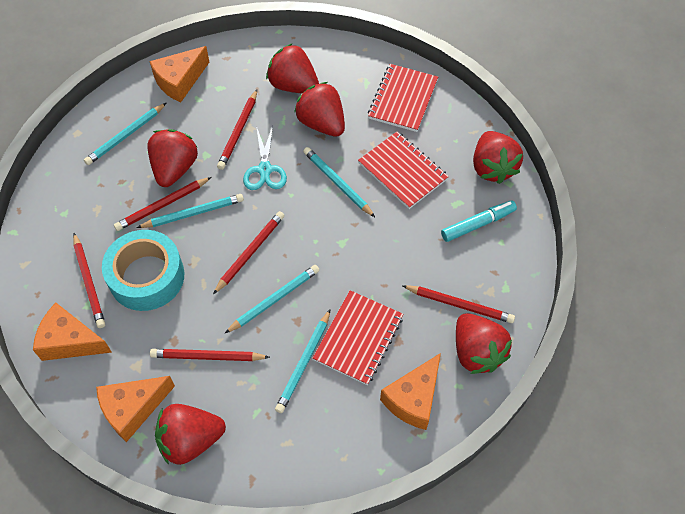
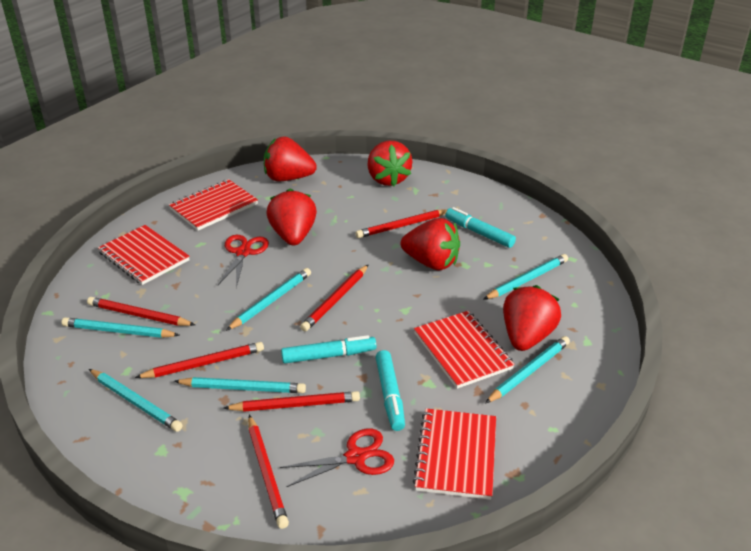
orange cheese: [33,303,112,361] [96,376,175,442] [149,46,209,103] [380,353,441,430] = 4 -> none = 0
red notebook: [313,290,403,385] [358,132,449,209] [368,64,438,132] = 3 -> [98,225,190,285] [169,179,258,230] [413,408,496,500] [414,311,515,389] = 4
red scissors: none = 0 -> [218,235,269,288] [280,428,394,487] = 2
red strawberry: [148,129,198,187] [155,404,226,465] [266,43,319,93] [294,82,345,137] [456,313,512,374] [473,131,523,184] = 6 -> [264,137,317,181] [267,189,317,246] [367,141,412,187] [401,218,460,270] [503,285,561,351] = 5
turquoise marker: [441,200,517,242] = 1 -> [281,335,377,363] [375,350,405,431] [445,207,516,248] = 3
turquoise pencil: [84,103,166,165] [136,194,244,228] [225,265,319,333] [275,309,331,413] [303,147,375,217] = 5 -> [61,317,180,338] [89,369,183,432] [174,377,306,393] [226,268,311,331] [483,254,568,300] [485,336,570,404] = 6
turquoise scissors: [243,125,287,190] = 1 -> none = 0
turquoise tape: [102,230,185,311] = 1 -> none = 0

